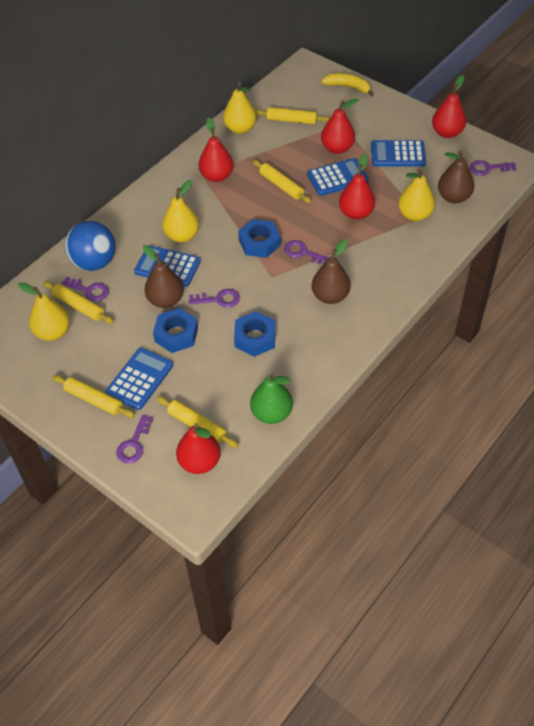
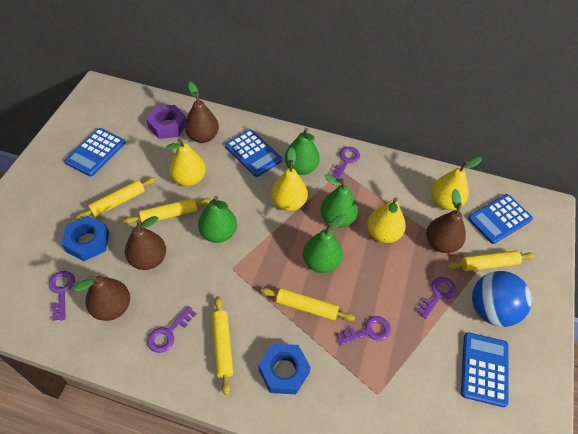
blue nut: [153,308,198,353] [234,311,276,357] [238,219,281,258] = 3 -> [61,216,109,261] [259,344,311,394] = 2
brown pear: [143,245,184,308] [311,239,351,304] [438,150,475,203] = 3 -> [73,275,130,321] [125,216,166,270] [184,82,219,143] [426,189,466,253] = 4
green pear: [250,372,293,424] = 1 -> [198,196,237,243] [285,128,320,175] [303,214,345,273] [320,174,358,228] = 4
purple nut: none = 0 -> [146,105,186,139] = 1
red pear: [176,423,221,474] [199,117,234,182] [321,99,358,154] [339,154,375,220] [432,75,466,138] = 5 -> none = 0
yellow banana: [321,73,374,97] = 1 -> none = 0

